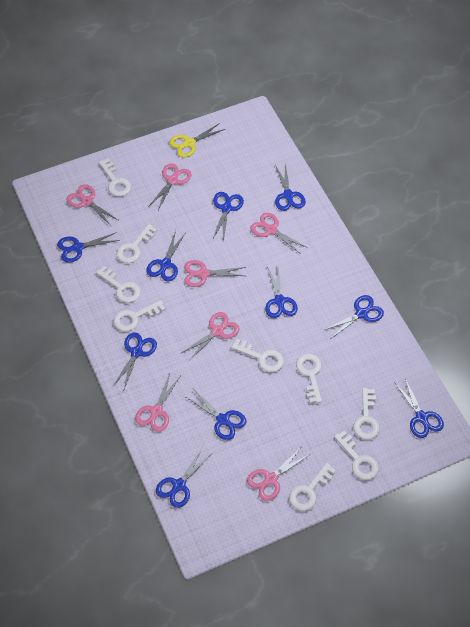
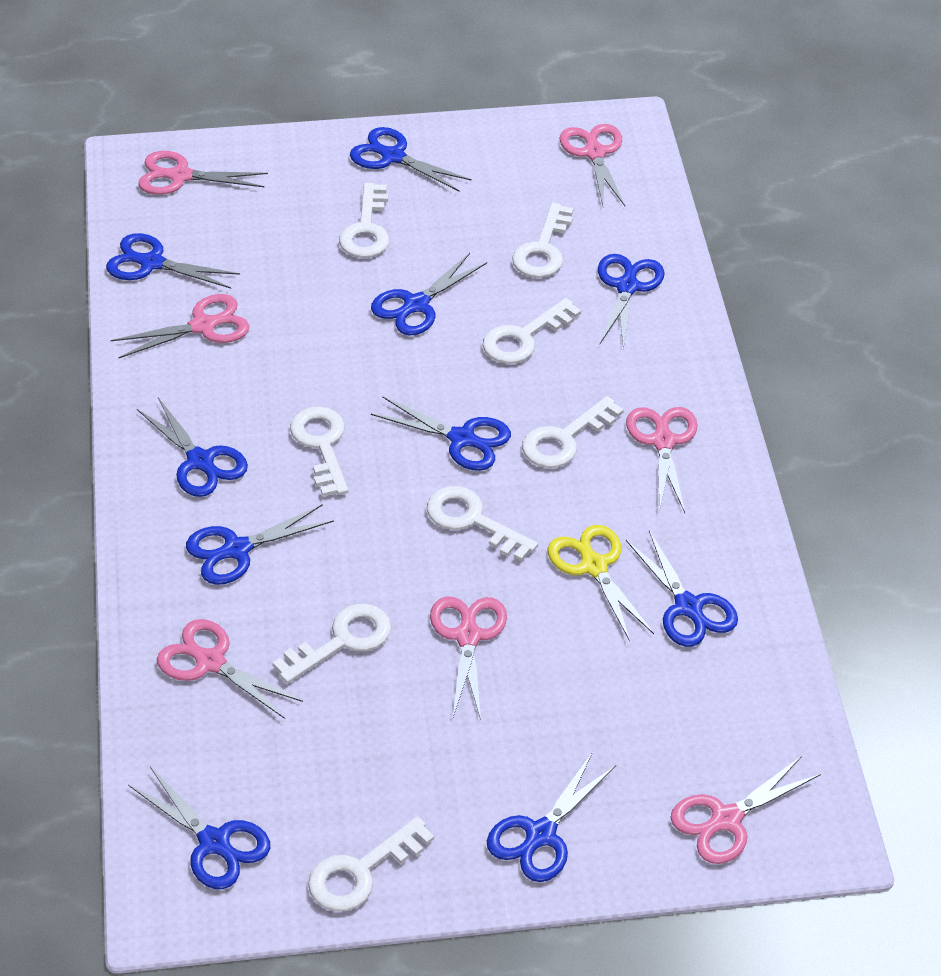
white key: [96,266,140,303] [99,159,131,196] [114,300,165,331] [116,224,157,263] [231,339,284,372] [289,463,336,511] [296,354,322,403] [334,431,379,480] [353,388,380,440] = 9 -> [273,604,391,684] [290,407,349,497] [308,817,434,912] [339,183,389,258] [427,486,538,561] [483,298,581,364] [512,203,574,278] [522,396,624,468] = 8

